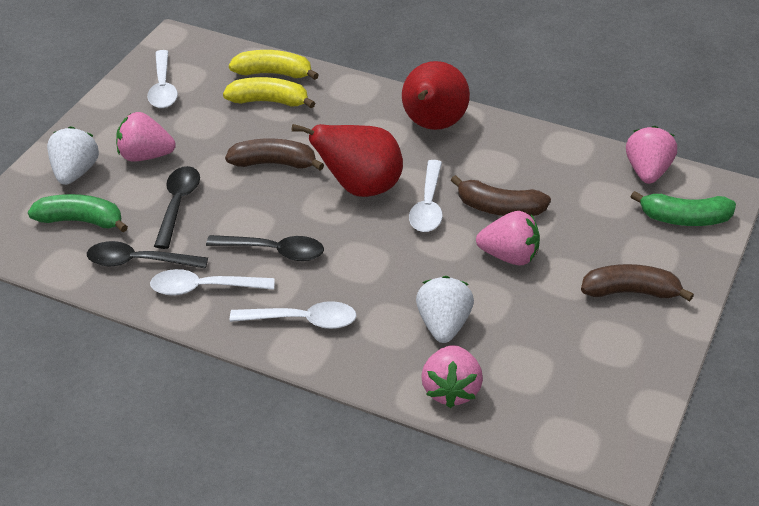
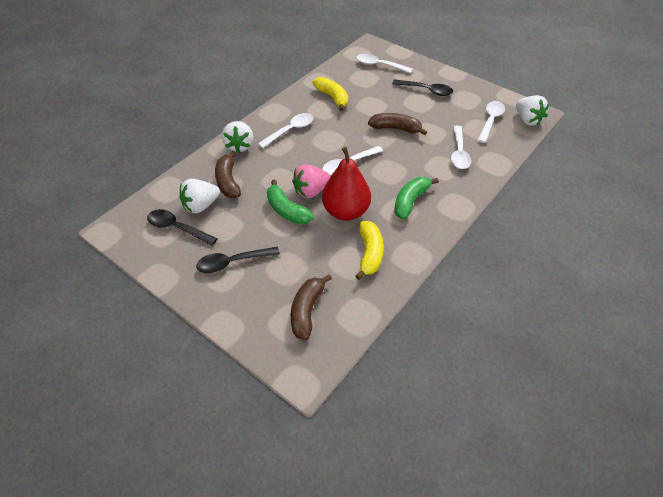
pink strawberry: [116,112,175,162] [421,345,483,408] [476,211,540,265] [626,126,677,184] = 4 -> [292,164,330,198] = 1
red pear: [292,124,403,197] [402,61,470,130] = 2 -> [322,147,371,221] = 1
white spoon: [147,50,178,108] [150,269,275,296] [230,301,357,329] [409,160,443,232] = 4 -> [258,113,314,148] [323,146,383,175] [356,54,413,73] [451,126,471,169] [477,101,505,143] = 5
white strawberry: [47,126,99,185] [416,276,474,343] = 2 -> [180,179,220,213] [222,121,254,153] [516,95,549,126] = 3

